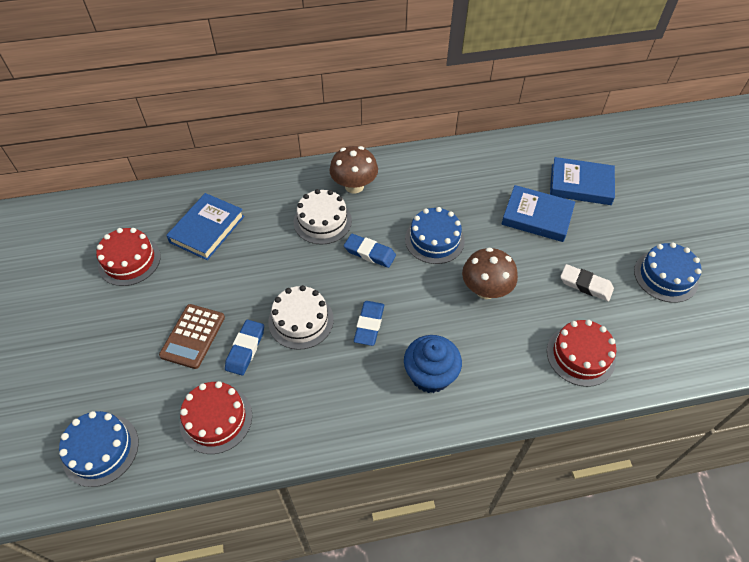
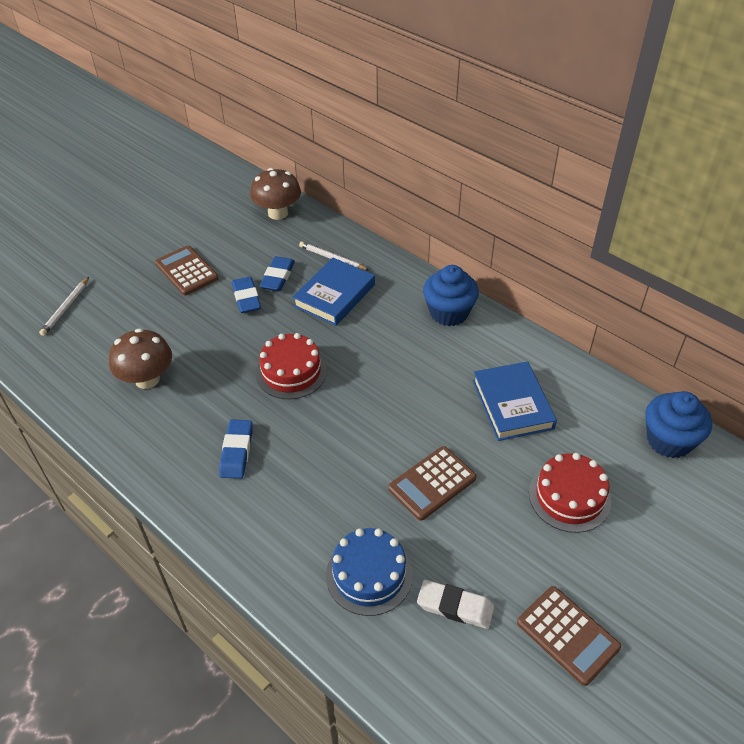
blue book: [166,193,244,260] [502,185,575,242] [550,157,615,205] = 3 -> [292,257,375,326] [473,361,557,441] = 2
blue cake: [59,411,139,487] [405,207,465,264] [634,242,701,303] = 3 -> [326,528,413,616] = 1
blue cupcake: [404,335,462,393] = 1 -> [423,265,479,326] [645,391,712,458] = 2
brown calculator: [159,304,225,369] = 1 -> [155,246,219,295] [388,446,477,521] [517,586,621,686] = 3
red cake: [96,228,161,286] [180,381,252,454] [547,320,616,387] = 3 -> [256,333,327,399] [529,453,611,533] = 2
white cake: [268,285,334,350] [294,189,352,245] = 2 -> none = 0
white pencil: none = 0 -> [39,277,89,336] [299,241,369,271] = 2

